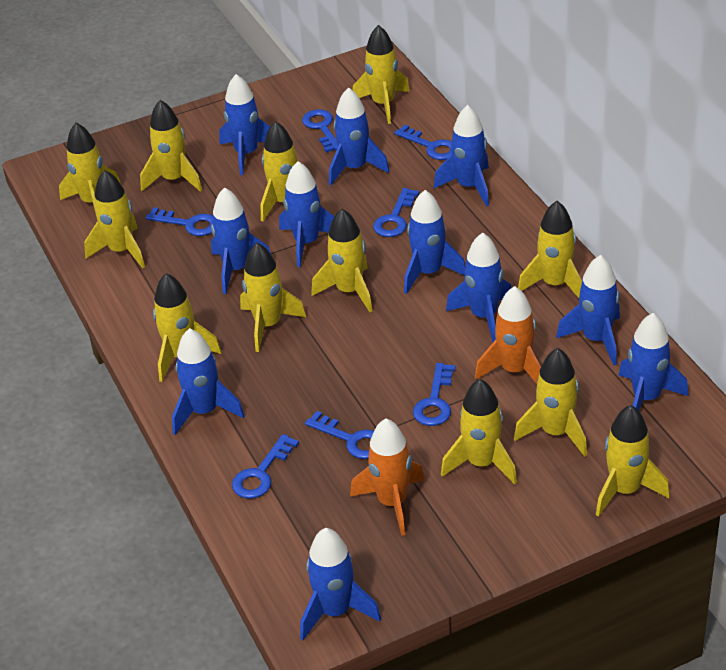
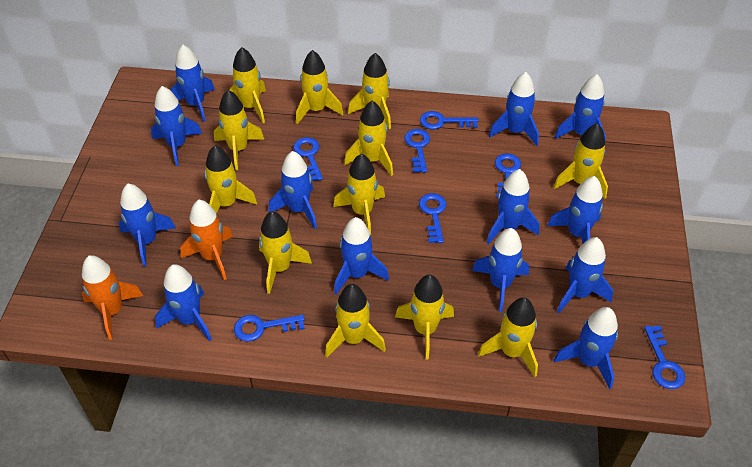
blue rocket: [172,328,244,435] [211,187,271,294] [219,74,271,175] [279,161,334,267] [300,528,381,640] [329,87,390,185] [404,190,465,294] [434,105,489,207] [446,232,511,342] [556,255,620,366] [619,313,689,410] = 11 -> [119,184,176,266] [151,86,202,166] [155,264,212,341] [170,45,215,122] [269,151,317,229] [334,217,389,294] [472,228,529,312] [487,169,540,244] [489,72,539,146] [547,176,603,244] [554,74,606,141] [554,307,618,389] [557,237,613,313] = 13

